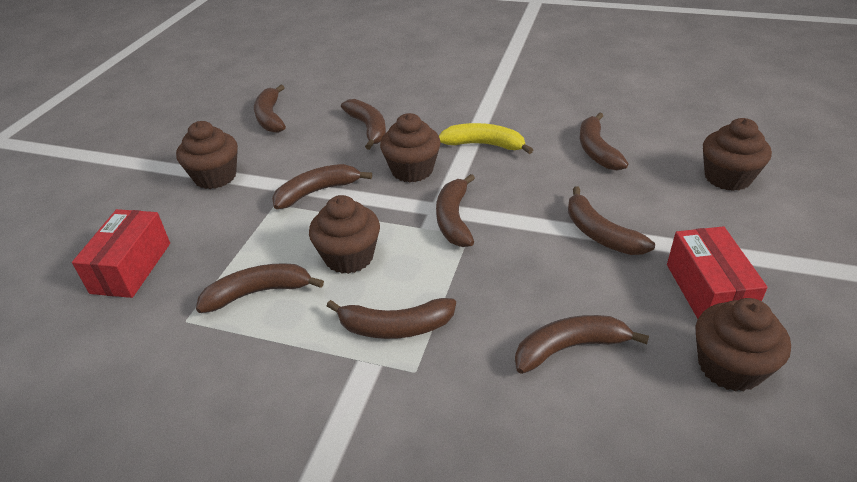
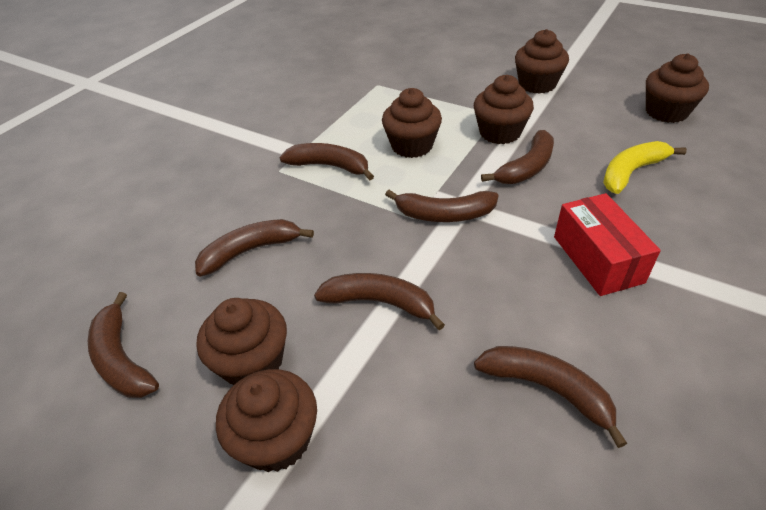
brown banana: [196,263,324,313] [254,85,286,133] [272,164,372,209] [327,298,456,339] [341,99,386,150] [436,174,475,247] [515,315,649,374] [568,186,655,255] [580,112,629,171] = 9 -> [88,292,159,398] [195,219,314,276] [279,143,374,180] [314,273,445,330] [385,190,499,222] [474,346,627,448] [481,130,554,184] = 7
brown cupcake: [176,121,238,189] [309,195,380,274] [380,113,441,182] [696,298,791,392] [703,118,772,191] = 5 -> [197,298,287,385] [216,369,317,472] [382,88,442,158] [474,75,534,144] [515,29,569,94] [646,53,709,123] = 6
red box: [72,209,170,298] [667,226,768,319] = 2 -> [554,193,661,296] = 1

